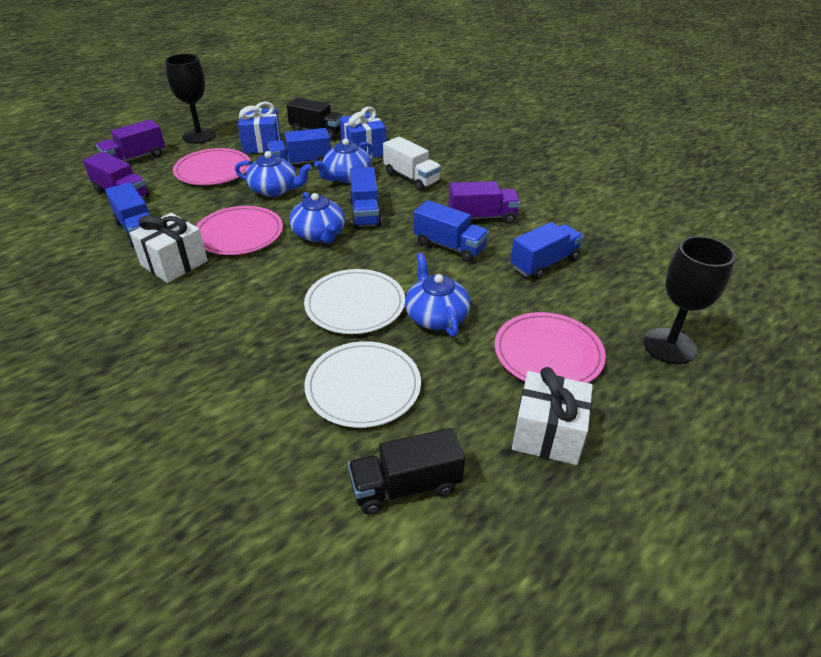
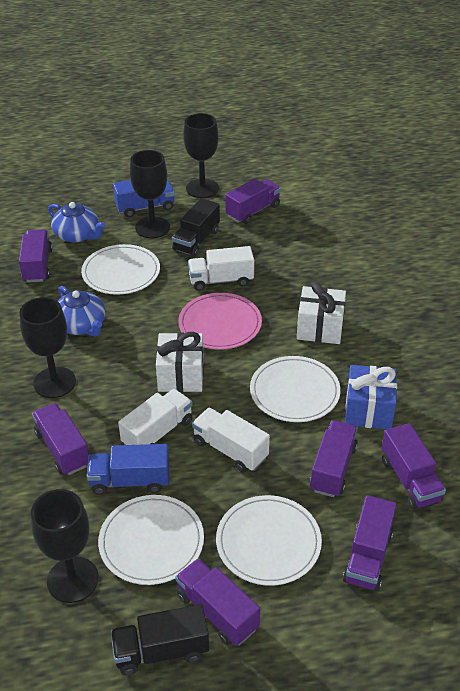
black goblet: [165,54,216,144] [643,236,735,364] = 2 -> [19,297,76,398] [31,489,99,603] [130,150,170,238] [183,113,219,198] = 4
blue gift: [238,102,281,153] [340,107,386,159] = 2 -> [345,365,397,429] = 1
blue teapot: [235,151,312,197] [289,192,345,243] [314,138,372,183] [405,253,470,337] = 4 -> [48,202,105,243] [58,286,106,337] = 2
blue truck: [105,182,150,247] [268,128,331,165] [349,167,382,228] [414,200,489,262] [510,222,584,279] = 5 -> [87,444,169,495] [113,180,175,217] = 2
pink plate: [173,148,251,185] [196,206,283,255] [495,312,606,383] = 3 -> [178,293,262,350] = 1
purple truck: [83,152,150,198] [96,119,165,162] [448,181,520,223] = 3 -> [19,229,52,283] [32,403,89,475] [175,558,260,646] [225,179,281,224] [310,420,358,497] [343,495,396,591] [381,423,446,510] = 7
white plate: [304,269,405,334] [304,341,421,428] = 2 -> [81,244,160,295] [98,495,204,585] [216,495,322,586] [250,356,341,422] = 4
white truck: [383,136,441,191] = 1 -> [118,389,193,445] [188,246,254,291] [192,408,270,472] = 3

